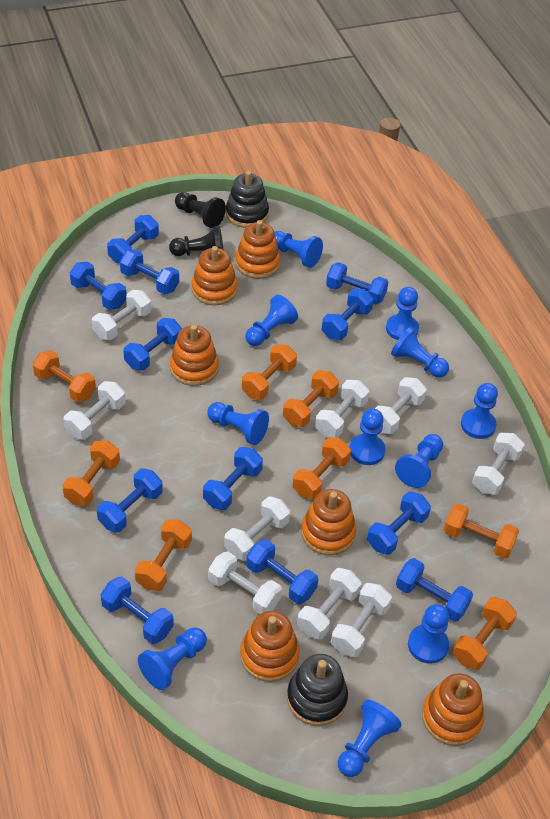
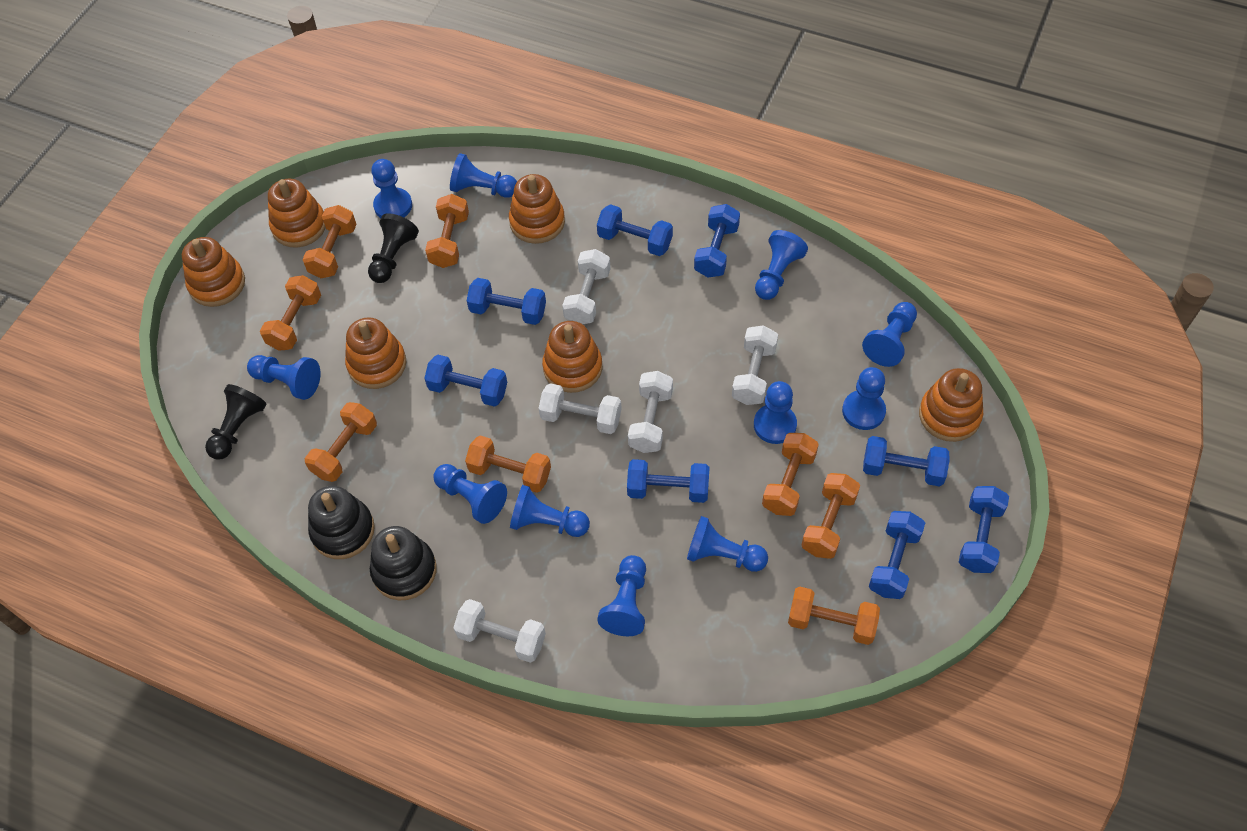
blue dumbbell: [69,262,127,310] [97,468,163,532] [100,576,174,644] [107,215,159,263] [120,249,179,294] [123,318,182,371] [203,447,263,510] [246,539,318,604] [322,289,374,340] [326,262,388,304] [367,491,431,555] [396,558,473,622] = 12 -> [424,355,507,407] [467,278,546,325] [597,204,673,256] [627,459,710,503] [694,204,740,277] [863,436,950,486] [869,511,925,599] [959,486,1009,573] = 8
white dumbbell: [64,381,126,440] [92,290,151,340] [208,551,282,614] [224,496,290,561] [297,568,362,640] [315,380,369,438] [331,583,392,657] [375,377,427,434] [472,433,525,495] = 9 -> [454,599,546,663] [539,383,622,434] [562,249,611,324] [628,371,673,453] [732,325,778,405] = 5

